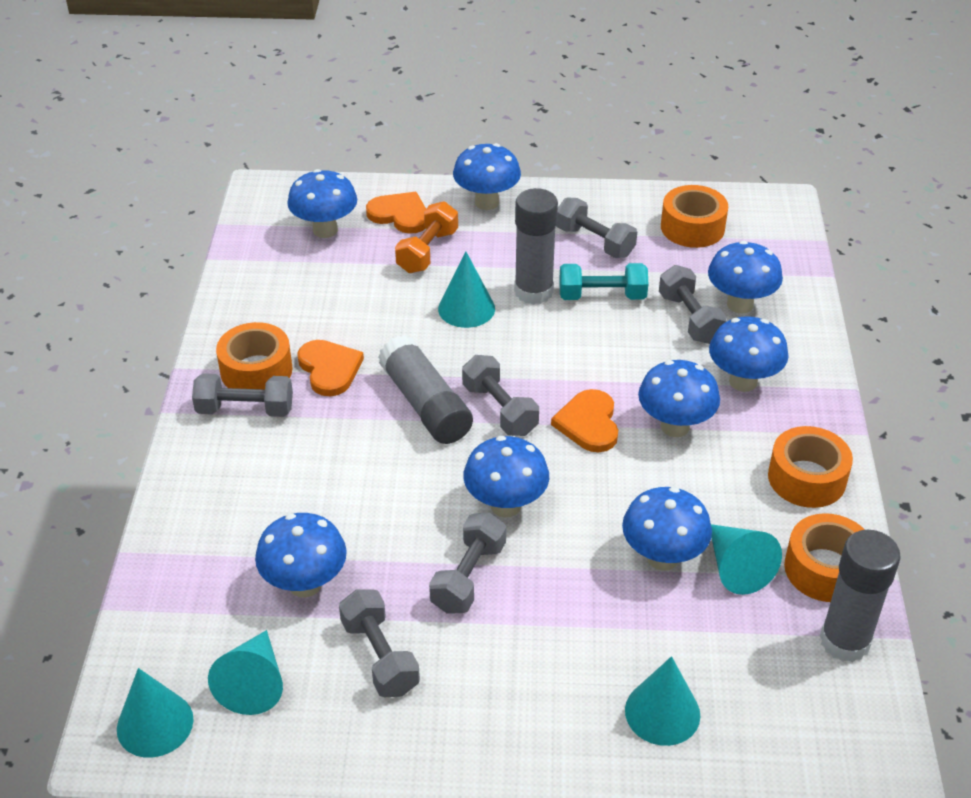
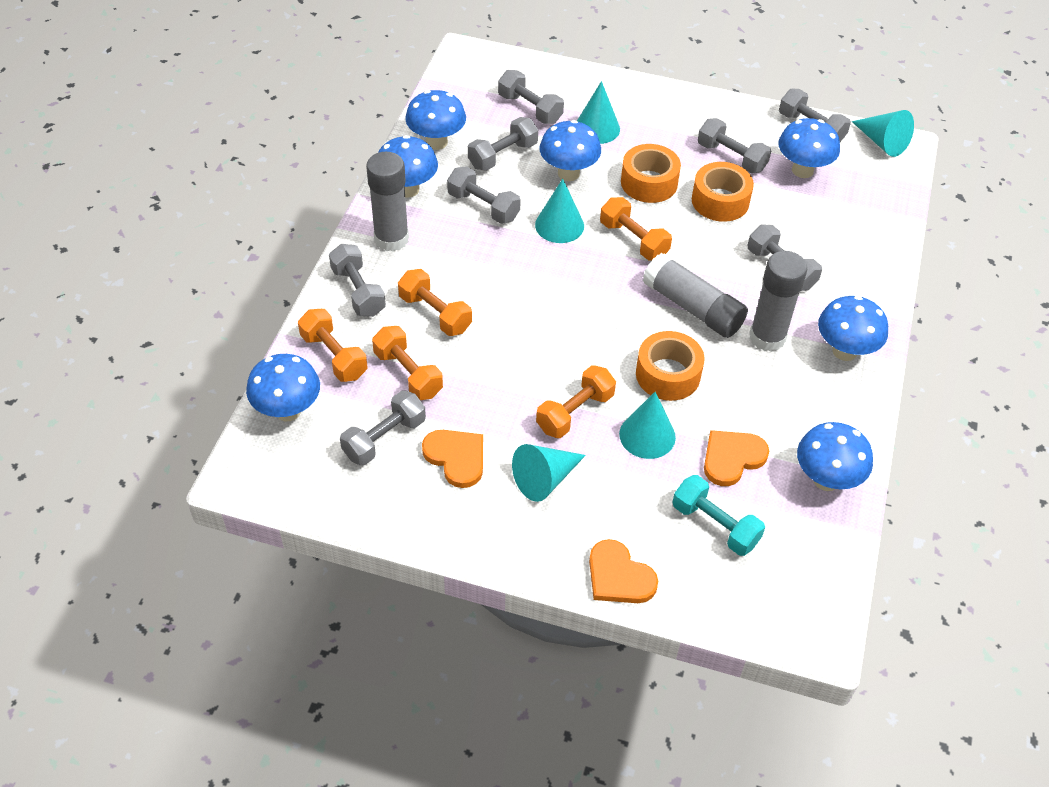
blue mushroom: [255,513,347,598] [287,169,357,238] [453,143,521,210] [463,436,549,517] [622,487,712,571] [638,360,720,437] [708,241,783,314] [709,316,789,392] = 8 -> [246,354,320,421] [378,135,438,197] [405,90,466,150] [540,120,601,181] [778,118,840,178] [797,422,873,491] [818,296,888,361] = 7
grey dumbbell: [192,373,293,417] [339,589,420,697] [429,512,506,614] [462,355,539,436] [556,197,637,258] [659,265,727,344] = 6 -> [329,244,386,317] [340,390,426,466] [447,166,521,224] [468,117,538,171] [498,70,564,124] [698,118,771,174] [748,225,822,291] [779,88,851,142] = 8
orange dumbbell: [395,201,458,273] = 1 -> [298,309,368,382] [372,326,443,400] [398,269,472,336] [536,365,616,438] [600,197,672,260] = 5
orange tape: [216,322,293,389] [661,185,728,248] [768,426,853,508] [784,513,865,602] = 4 -> [621,144,681,203] [636,331,705,401] [692,162,754,222] = 3

